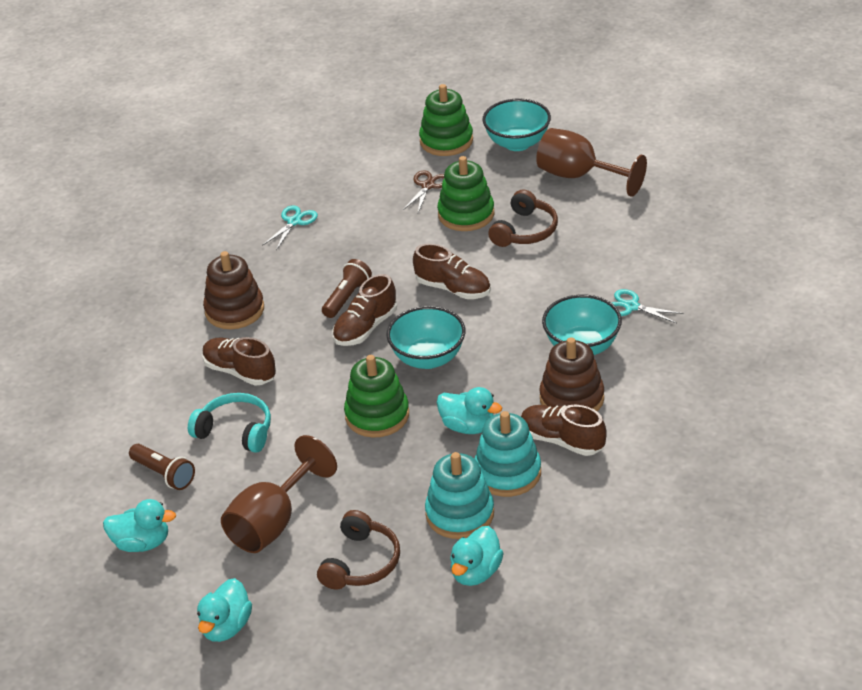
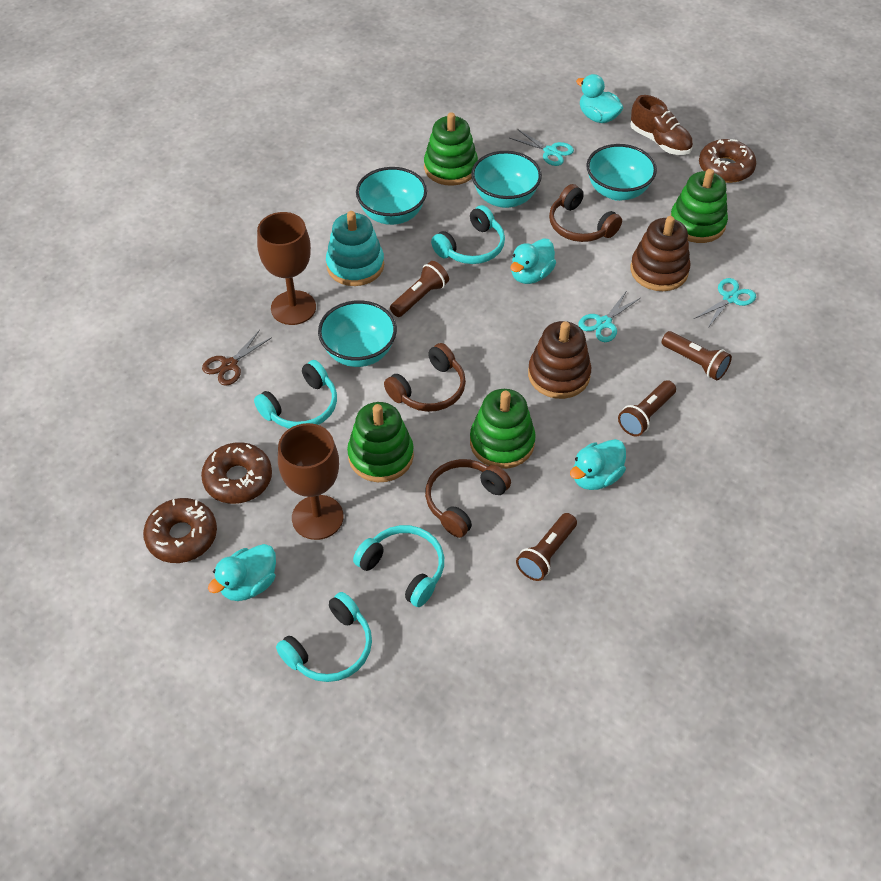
brown donut: none = 0 -> [143,498,217,563] [201,442,272,504] [699,139,756,183] = 3
brown flashlight: [129,444,195,490] [322,259,372,318] = 2 -> [390,261,449,317] [516,513,577,581] [618,380,676,436] [662,331,732,380] = 4
brown headphones: [317,510,400,590] [488,189,558,247] = 2 -> [384,343,466,412] [425,459,511,538] [549,184,622,242] = 3
brown shoe: [202,337,276,386] [332,274,397,346] [413,243,491,299] [521,405,607,456] = 4 -> [630,95,693,155] = 1
green stacking toy: [344,355,409,438] [419,84,473,156] [437,156,494,231] = 3 -> [347,402,414,482] [424,112,478,186] [470,389,536,469] [670,169,728,243] = 4
turquoise bowl: [386,306,466,369] [482,99,551,151] [542,294,622,355] = 3 -> [318,300,397,367] [356,167,427,225] [471,151,542,208] [586,144,657,201] = 4
turquoise headphones: [188,393,271,453] = 1 -> [254,360,337,429] [276,592,372,682] [353,525,444,607] [431,205,505,264] = 4
turquoise scissors: [262,205,318,250] [612,289,683,323] = 2 -> [510,129,574,166] [578,290,640,342] [694,278,756,329] = 3
turquoise stacking toy: [425,452,494,539] [474,411,541,497] = 2 -> [326,211,384,286] = 1

